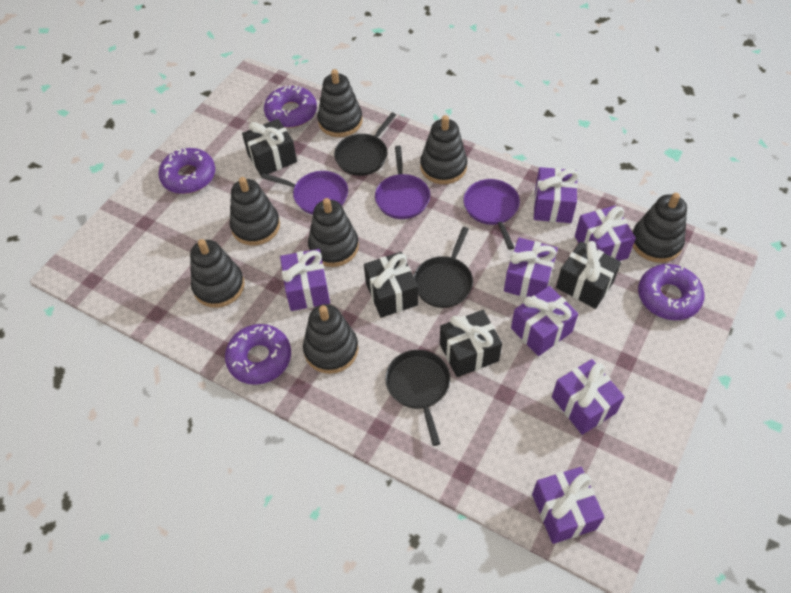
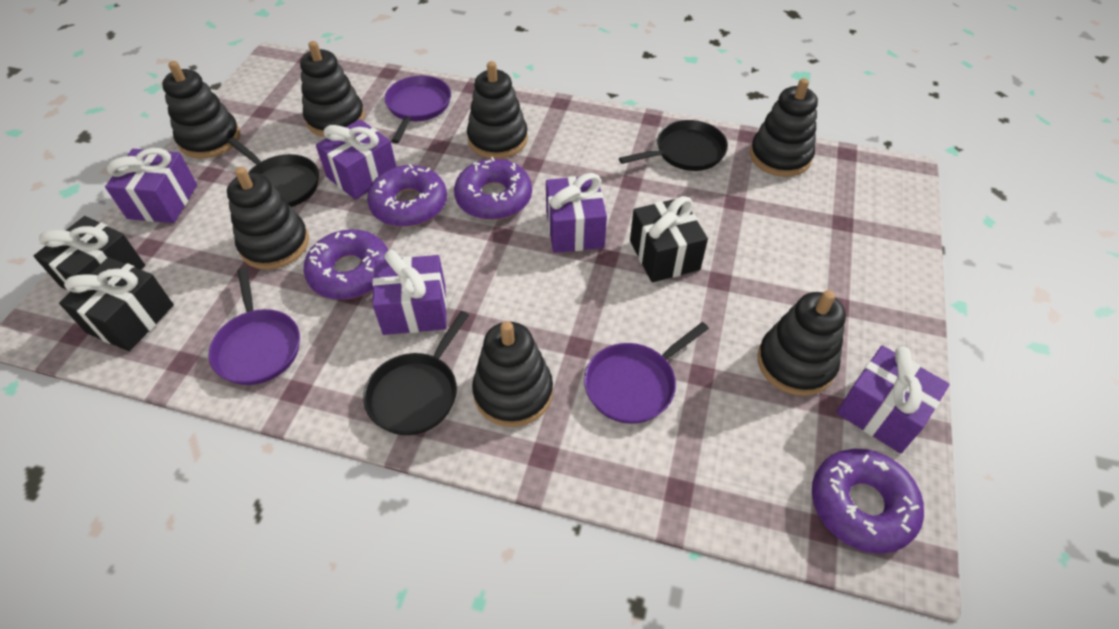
black gift: [242,119,297,177] [364,252,418,318] [440,310,502,377] [556,241,621,309] = 4 -> [34,216,145,292] [59,257,174,351] [630,196,708,282] = 3
purple gift: [280,249,330,311] [504,238,558,298] [511,286,578,356] [532,467,605,544] [534,167,579,223] [552,359,625,435] [575,205,636,261] = 7 -> [105,148,197,223] [316,119,397,200] [372,250,447,335] [546,173,607,253] [836,345,950,453] = 5

